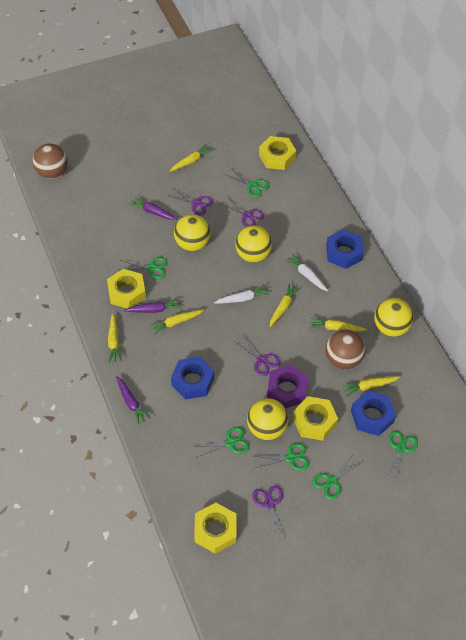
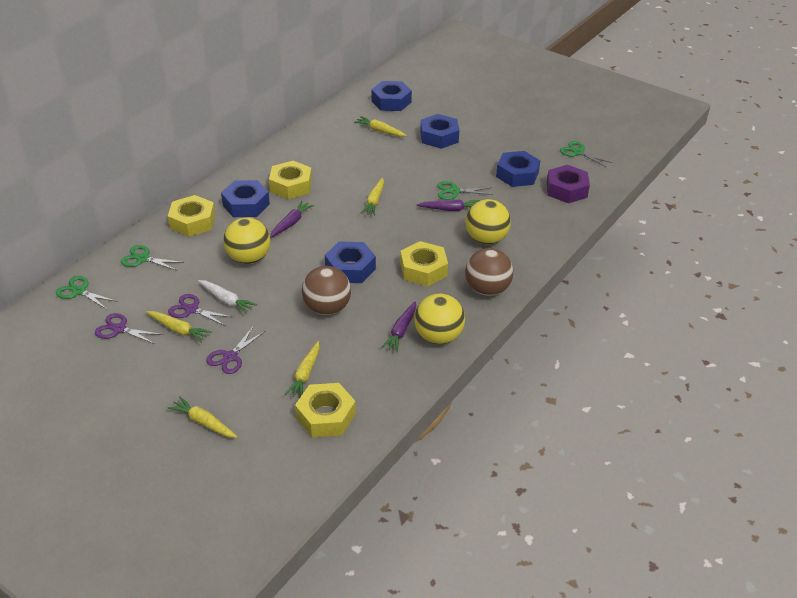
blue nut: [171,357,214,399] [326,229,364,269] [351,391,396,436] = 3 -> [221,180,270,217] [325,241,376,283] [371,81,412,111] [420,114,459,149] [496,151,540,187] = 5
green scissors: [121,257,167,279] [196,427,249,458] [226,168,269,198] [255,443,309,471] [312,456,362,500] [385,431,418,480] = 6 -> [56,276,117,309] [121,245,184,271] [438,181,493,200] [560,141,613,167] = 4
purple scissors: [167,188,213,216] [220,196,264,227] [234,335,280,376] [252,486,285,540] = 4 -> [95,313,163,344] [168,294,232,326] [206,327,265,374] = 3
white carrot: [214,285,270,304] [285,254,328,291] = 2 -> [198,280,257,314] = 1
yellow ball: [174,214,211,251] [235,225,272,263] [247,398,288,440] [374,298,414,337] = 4 -> [223,217,270,264] [414,294,465,344] [466,199,511,244] = 3
yellow carrot: [108,313,122,363] [149,309,204,335] [170,144,213,172] [270,283,301,327] [309,317,367,332] [342,376,400,397] = 6 -> [146,311,212,343] [167,396,237,438] [285,341,320,397] [354,116,407,137] [361,178,384,216] = 5

